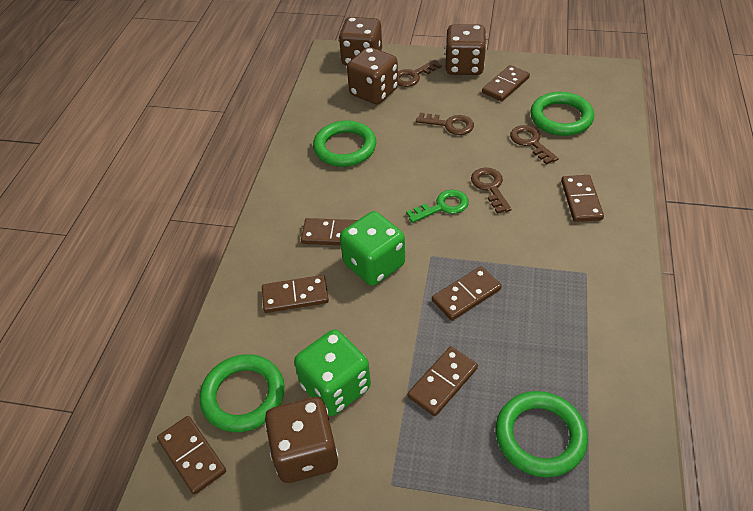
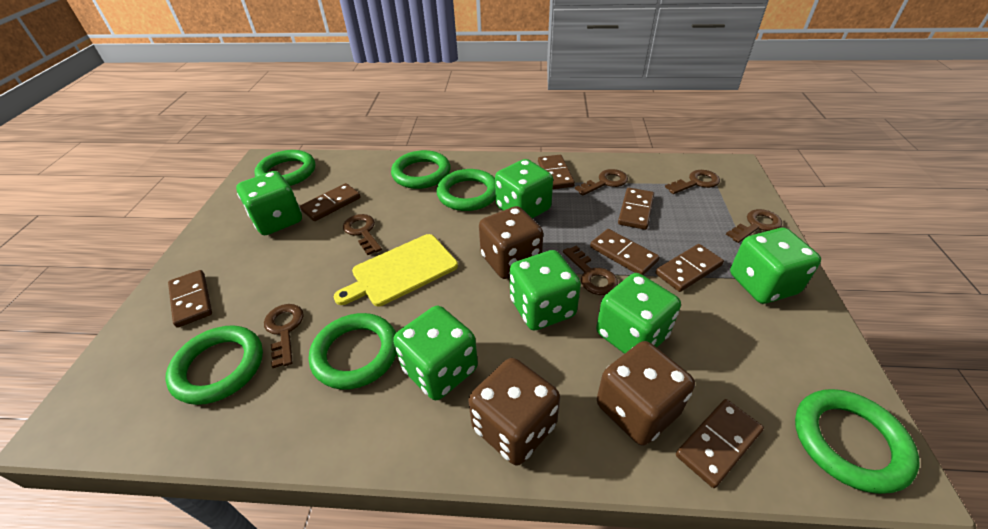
brown dice: [265,397,338,483] [339,17,382,66] [347,47,398,104] [445,24,486,75] = 4 -> [468,358,560,466] [479,206,543,279] [597,341,695,446] = 3
brown key: [398,60,442,87] [416,113,474,135] [471,168,512,214] [510,125,559,165] = 4 -> [264,304,304,368] [343,214,382,255] [563,246,618,295] [575,169,628,196] [665,170,720,194] [726,209,782,243] = 6
green dice: [294,329,371,416] [340,211,405,286] = 2 -> [236,171,302,235] [393,306,478,400] [495,159,553,218] [510,250,581,330] [596,273,681,354] [730,228,821,304] = 6
green key: [406,190,469,223] = 1 -> none = 0
green ring: [200,354,285,432] [313,120,376,167] [496,391,588,477] [530,92,594,136] = 4 -> [165,325,263,405] [254,150,315,186] [309,313,397,390] [391,150,451,189] [437,169,496,211] [795,389,919,494] = 6
yellow cutting board: none = 0 -> [334,234,458,306] = 1

